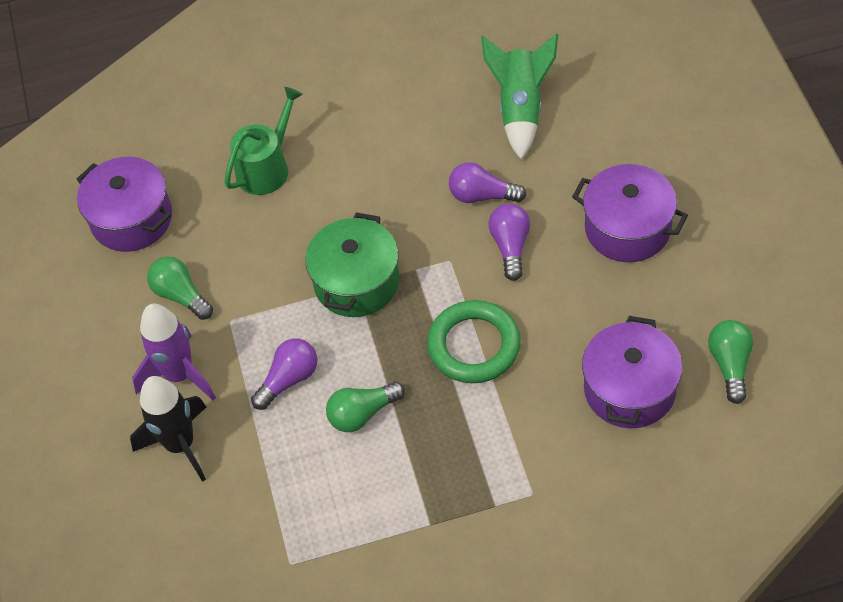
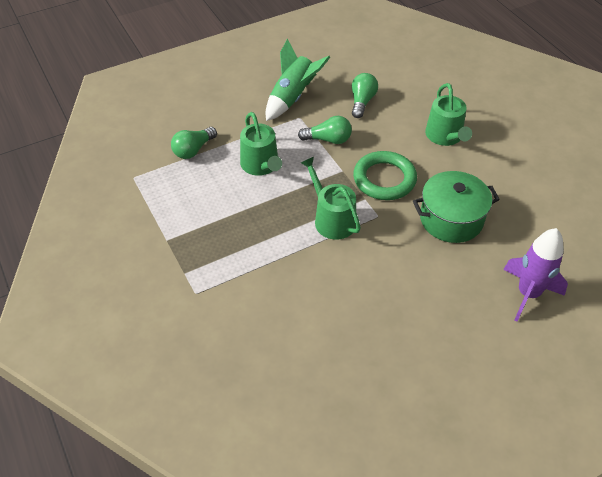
black rocket: [130,376,206,482] = 1 -> none = 0
green watering can: [224,87,303,195] = 1 -> [240,112,282,176] [301,157,361,240] [425,83,472,146] = 3
purple light bulb: [251,338,318,410] [449,162,527,203] [489,204,530,281] = 3 -> none = 0
purple pot: [77,157,172,252] [572,164,688,262] [582,316,683,428] = 3 -> none = 0

